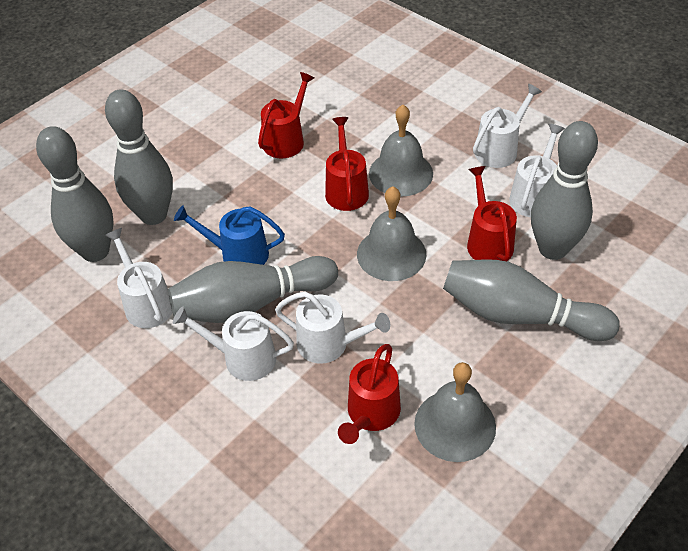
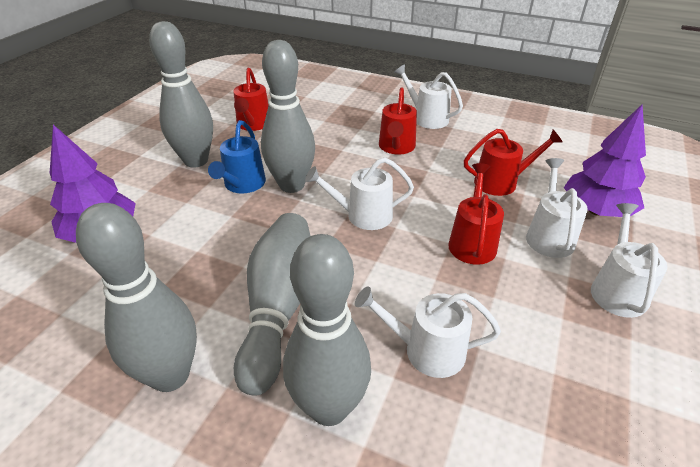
grey bell: [357,186,427,281] [369,105,433,197] [414,362,496,462] = 3 -> none = 0
purple tree: none = 0 -> [50,125,136,243] [564,105,646,217] = 2

